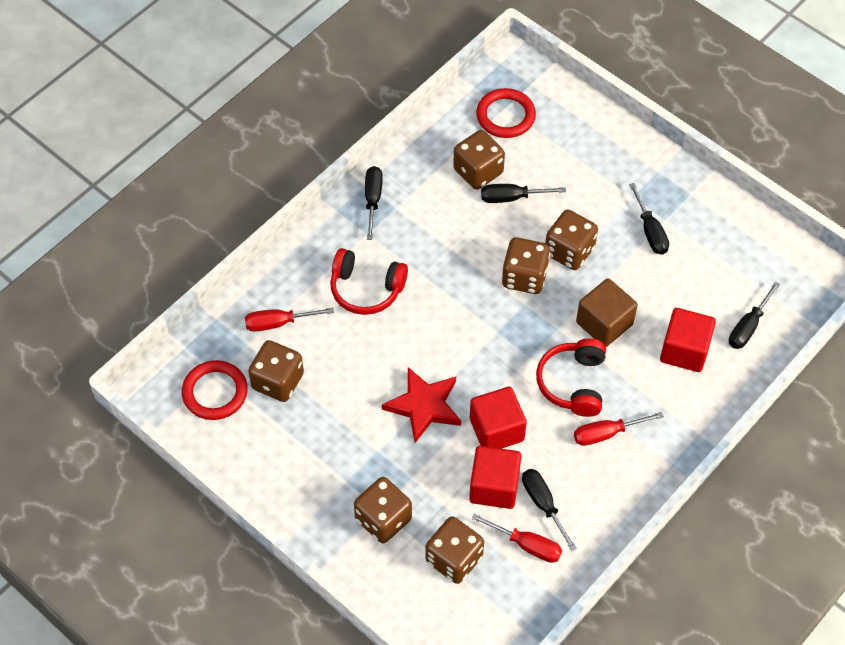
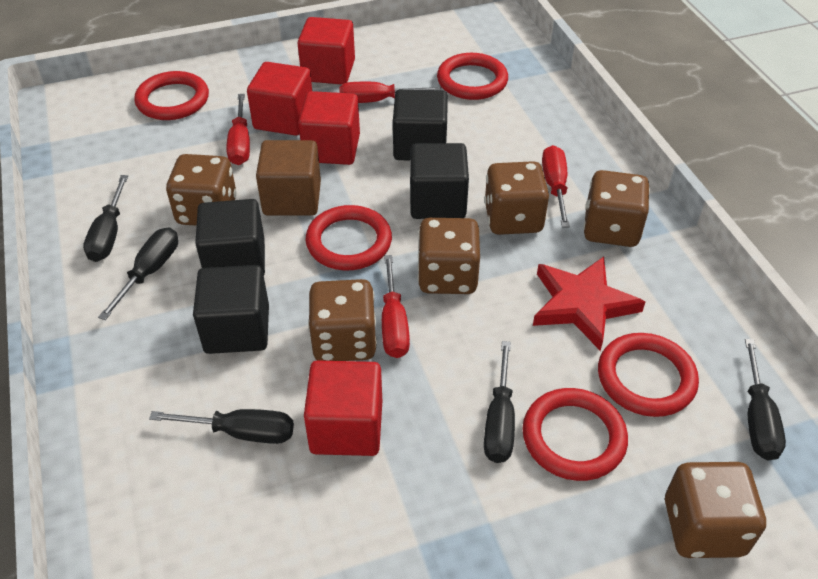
black cube: none = 0 -> [193,265,269,354] [195,199,265,275] [393,89,448,161] [410,143,469,219] = 4
red cube: [469,446,521,509] [470,387,527,449] [660,308,716,372] = 3 -> [247,62,312,136] [297,17,355,85] [298,91,360,165] [304,360,382,456] = 4
red headphones: [330,248,408,315] [536,338,606,417] = 2 -> none = 0
red ring: [182,360,248,420] [476,88,536,138] = 2 -> [134,71,209,120] [305,205,392,270] [437,53,508,100] [522,388,628,481] [598,333,699,417] = 5
red screwdriver: [245,308,334,331] [472,513,562,563] [574,412,664,446] = 3 -> [227,94,250,165] [339,82,441,103] [382,255,410,358] [542,145,570,228] = 4

